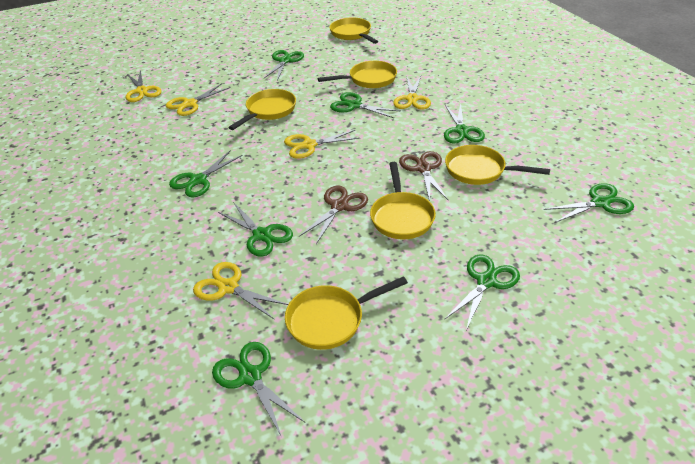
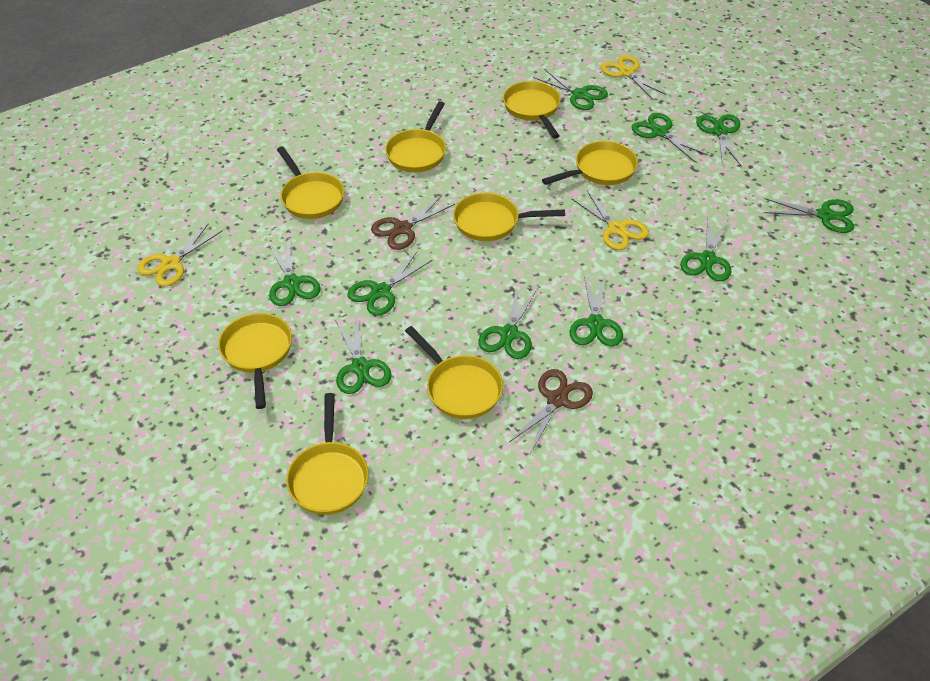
green scissors: [169,151,243,198] [212,342,304,437] [218,202,293,257] [263,50,304,80] [330,92,400,118] [444,103,485,143] [444,254,520,330] [543,183,634,223] = 8 -> [268,239,321,306] [335,315,392,394] [347,252,432,316] [478,287,538,359] [533,69,608,110] [570,276,623,346] [632,113,708,162] [680,218,732,282] [696,114,741,166] [764,198,854,233] = 10
yellow pan: [228,89,296,130] [285,276,408,350] [318,61,397,88] [329,18,378,44] [370,162,436,239] [445,145,550,185] = 6 -> [218,313,292,409] [277,146,344,219] [286,393,369,515] [385,101,446,172] [405,326,503,419] [453,193,565,241] [503,81,561,139] [542,141,638,185] = 8
yellow scissors: [126,70,161,102] [166,83,231,116] [193,262,288,320] [284,130,360,159] [393,75,431,109] = 5 -> [137,224,222,287] [571,191,649,250] [601,55,667,99] = 3

